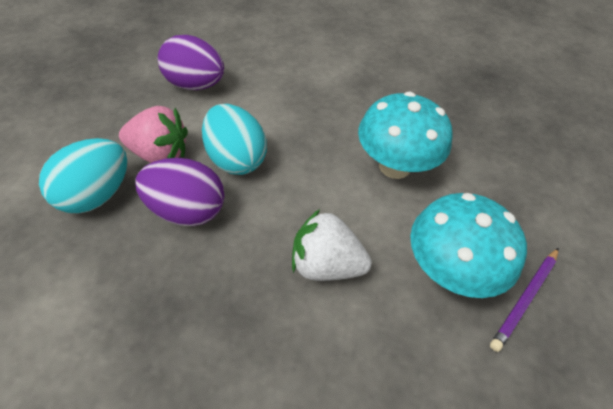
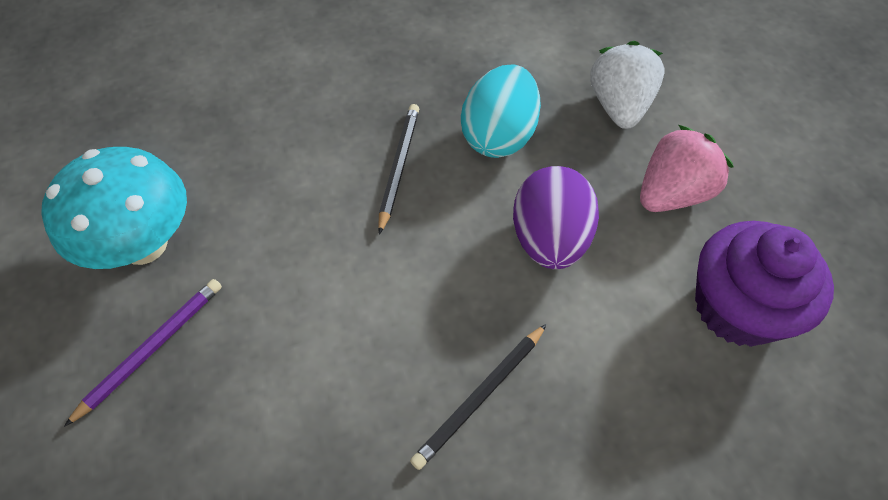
black pencil: none = 0 -> [378,104,419,235] [410,324,547,470] = 2
purple cupcake: none = 0 -> [695,221,834,347] = 1
purple egg: [135,158,225,226] [158,35,224,90] = 2 -> [513,166,599,269] = 1
turquoise egg: [39,138,127,214] [202,104,267,175] = 2 -> [461,65,541,158] = 1
turquoise mushroom: [358,92,453,179] [410,193,527,298] = 2 -> [41,147,187,269] = 1

